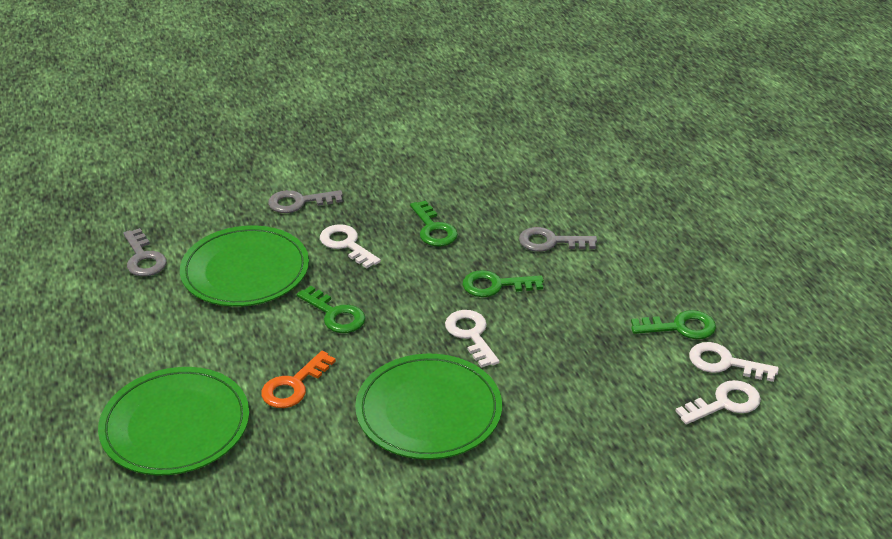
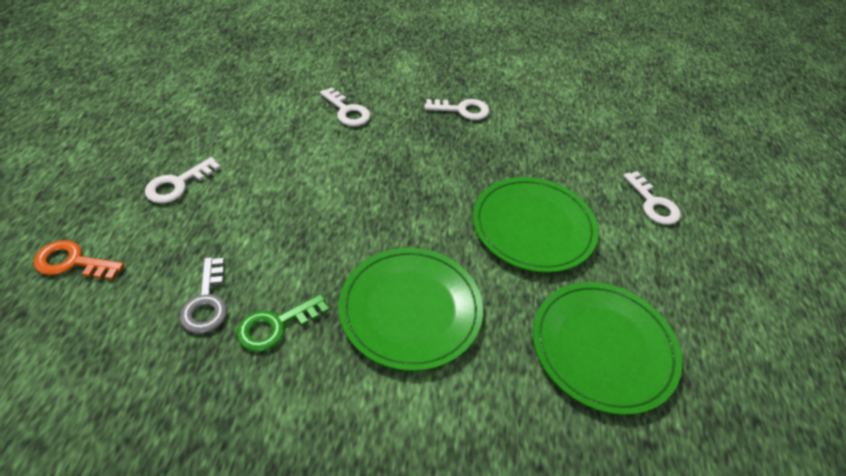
green key: [297,286,366,333] [410,200,458,246] [463,270,544,297] [631,310,716,339] = 4 -> [237,294,329,352] = 1
grey key: [123,228,167,276] [268,190,343,213] [519,227,597,252] = 3 -> [180,257,227,334] = 1

